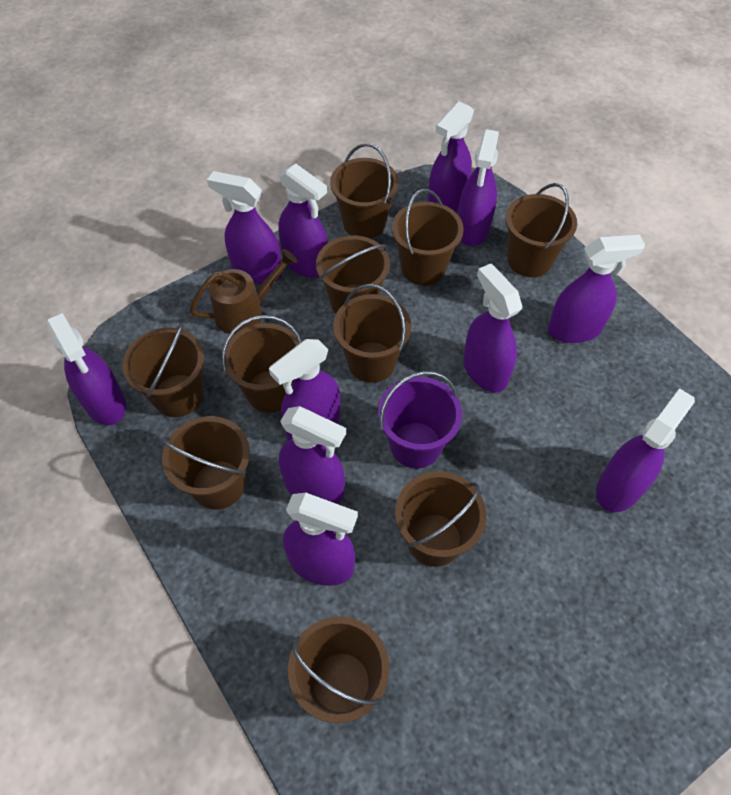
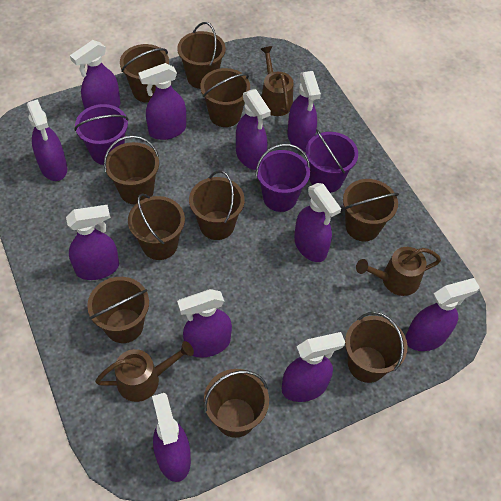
brown watering can: [189,249,297,335] = 1 -> [95,341,194,402] [261,46,293,116] [356,247,441,296] = 3
purple bucket: [378,371,462,468] = 1 -> [74,104,128,165] [256,144,310,212] [306,129,358,193] = 3

